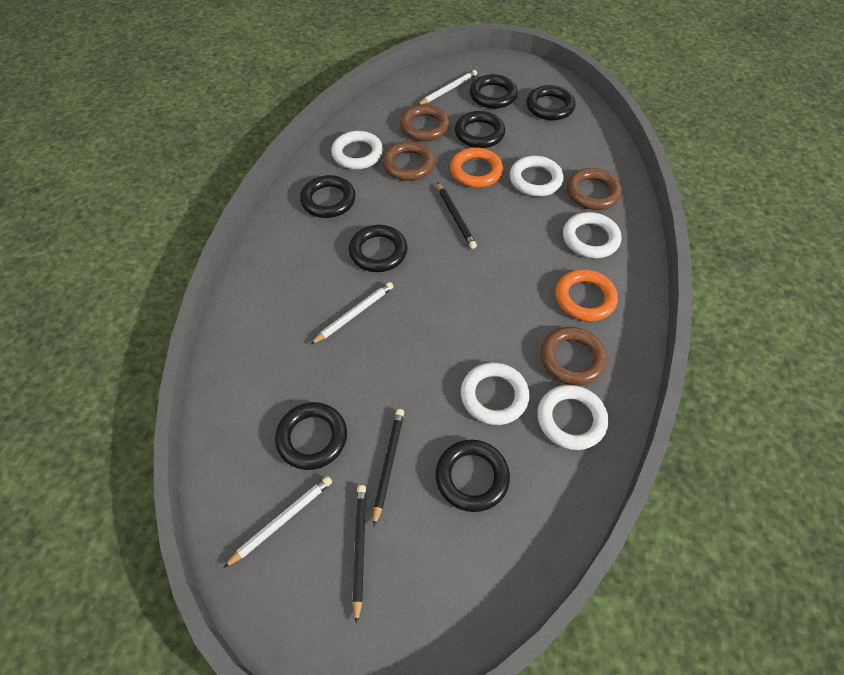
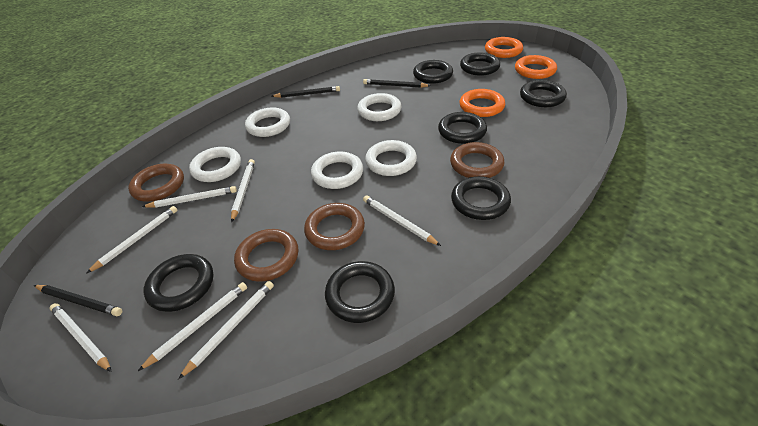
orange ring: [450,147,503,188] [555,269,618,322] = 2 -> [460,89,505,117] [485,37,523,58] [515,55,557,79] = 3
white pencil: [223,476,332,568] [310,282,394,345] [418,70,477,105] = 3 -> [49,303,112,372] [86,206,177,274] [138,282,247,371] [142,186,237,207] [178,281,274,379] [231,159,255,222] [363,195,441,246] = 7

